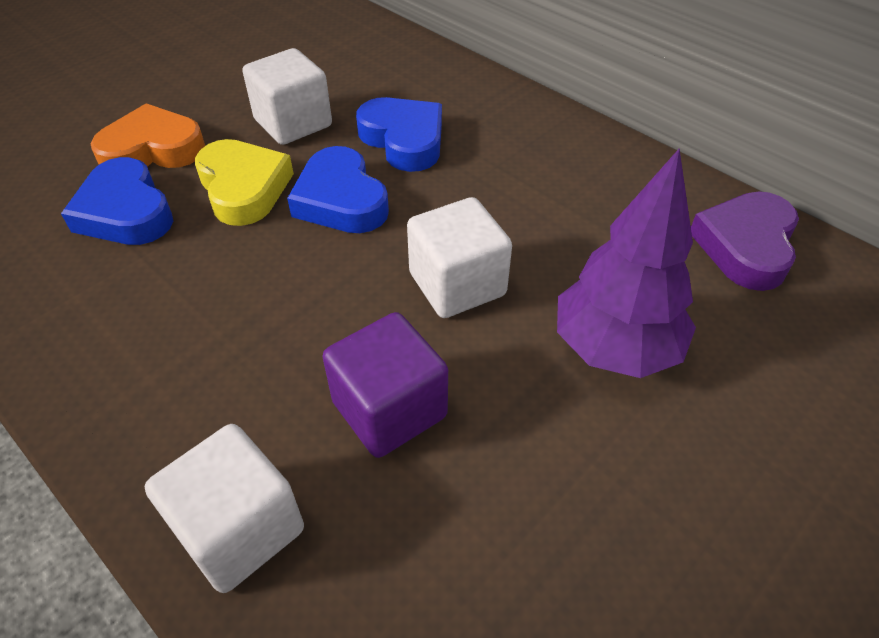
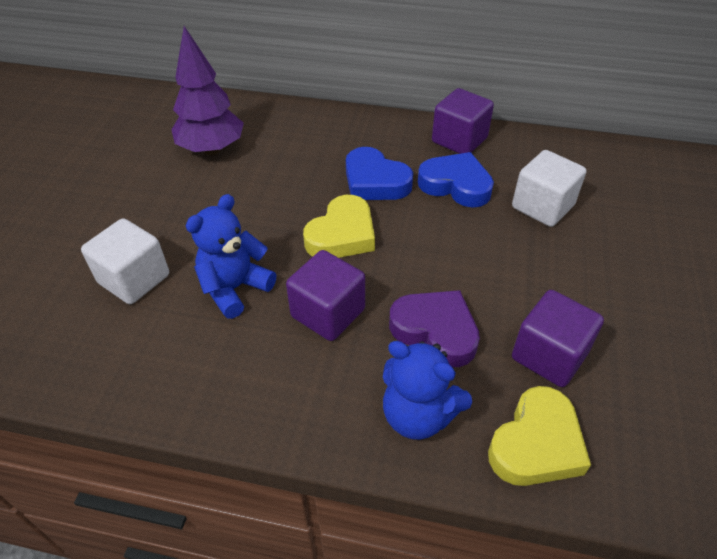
blue heart: [61,157,173,245] [287,146,389,233] [356,97,442,172] = 3 -> [346,147,413,200] [418,152,494,208] = 2
blue teddy bear: none = 0 -> [186,194,276,319] [383,341,472,440] = 2
orange heart: [91,103,205,168] = 1 -> none = 0
purple cube: [322,312,448,458] = 1 -> [286,250,365,341] [432,88,494,154] [512,290,604,387] = 3
white cube: [145,424,304,593] [243,48,332,145] [407,197,512,318] = 3 -> [81,218,169,304] [512,150,586,227] = 2
yellow heart: [195,139,294,226] = 1 -> [303,195,375,258] [488,386,591,486] = 2

